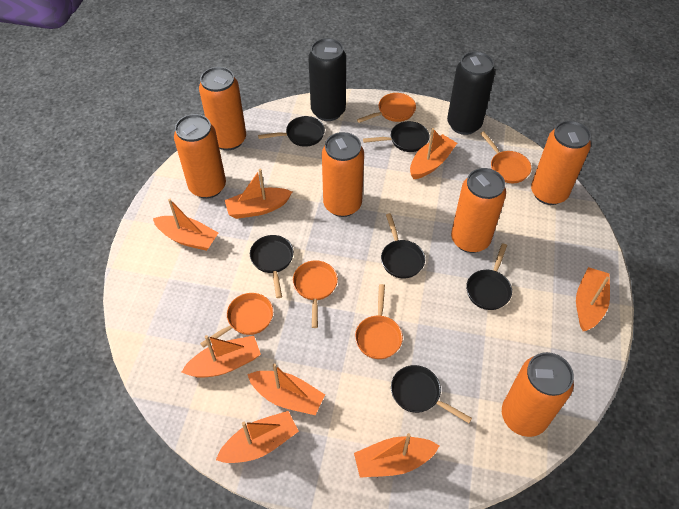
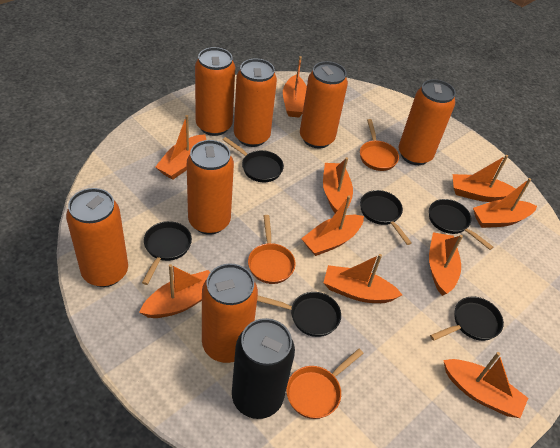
black can: [308,38,346,121] [447,51,495,135] = 2 -> [232,318,295,419] = 1
orange boat: [153,199,218,251] [182,335,261,378] [216,411,299,463] [225,169,292,219] [247,363,325,415] [354,433,440,478] [410,128,457,179] [576,267,610,331] = 8 -> [139,264,210,318] [155,115,206,180] [283,56,307,117] [301,195,364,256] [323,157,353,213] [323,254,402,303] [429,232,463,296] [443,352,528,418] [453,155,515,202] [473,178,537,228] = 10
orange can: [174,114,226,199] [199,67,246,151] [322,132,364,217] [451,168,506,253] [502,352,574,437] [531,120,591,205] = 6 -> [66,188,128,287] [187,140,234,235] [195,47,235,136] [202,264,258,363] [234,59,277,147] [300,61,348,148] [399,79,456,165] = 7
orange pan: [200,293,273,348] [293,260,338,328] [355,284,403,359] [357,93,416,123] [480,131,531,183] = 5 -> [248,215,296,284] [286,349,363,419] [360,119,399,171] = 3

